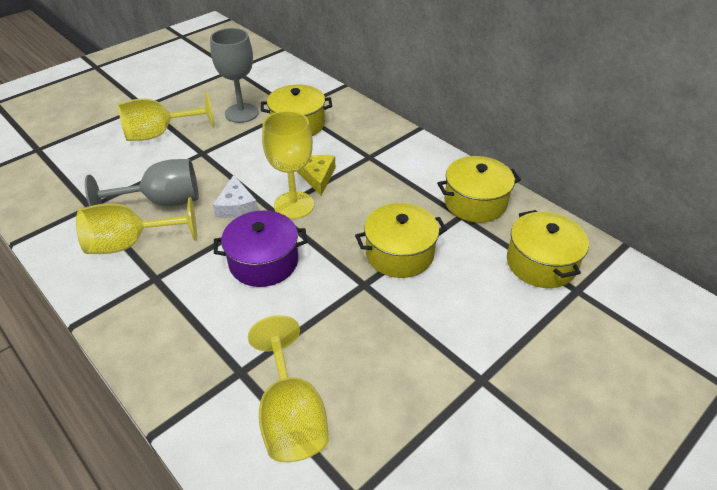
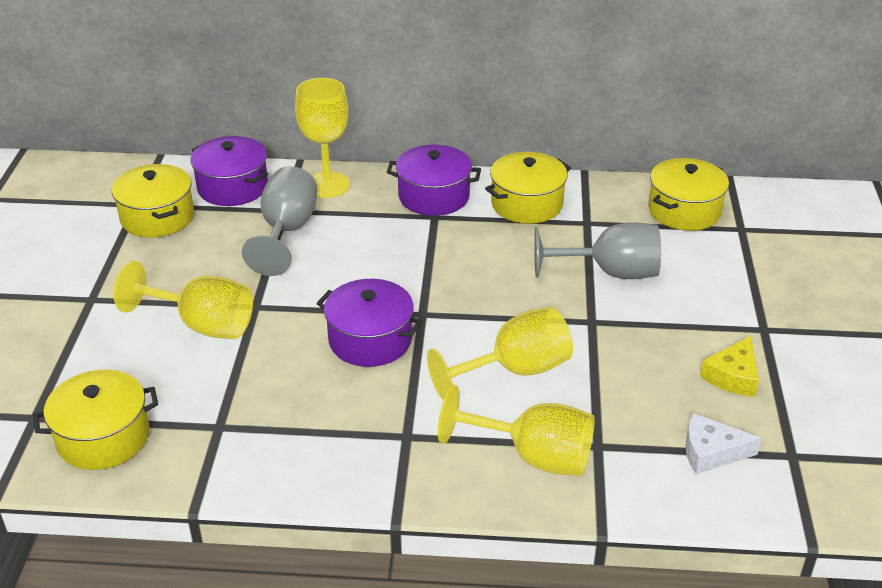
purple pot: [214,210,307,287] = 1 -> [191,136,268,206] [316,279,422,367] [387,145,481,216] = 3

